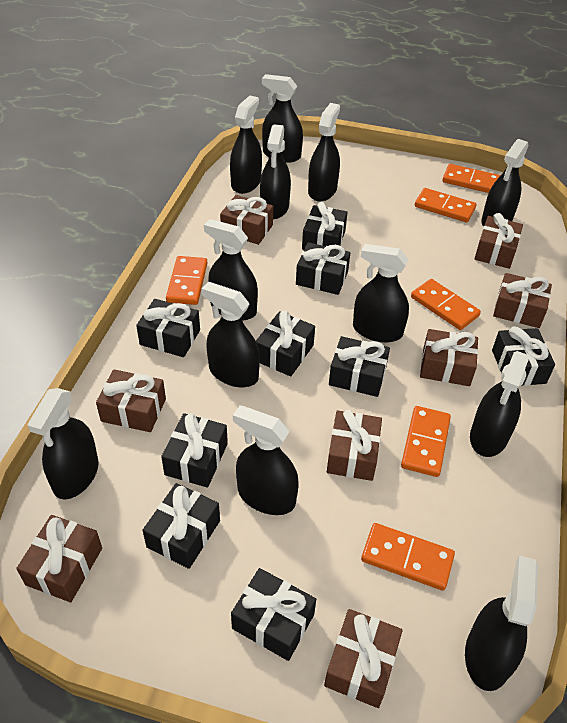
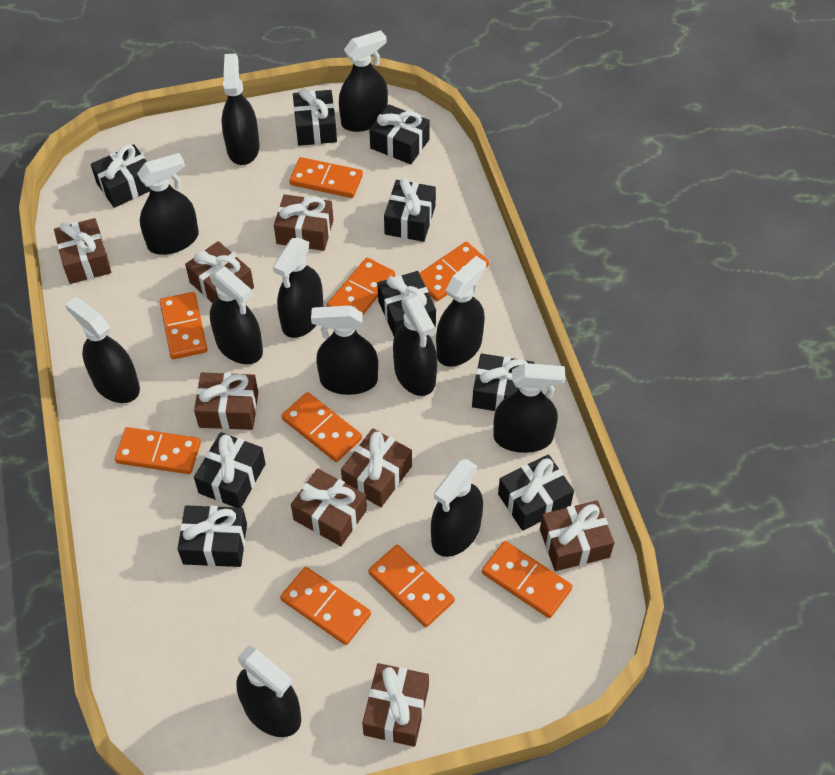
orange domino: [166,256,207,305] [361,523,455,591] [401,406,451,477] [411,279,481,330] [415,188,476,222] [442,164,500,193] = 6 -> [115,427,201,474] [160,292,208,359] [280,567,371,645] [282,392,362,462] [289,157,363,198] [327,258,395,315] [368,545,455,627] [419,242,489,301] [482,541,572,618] = 9

